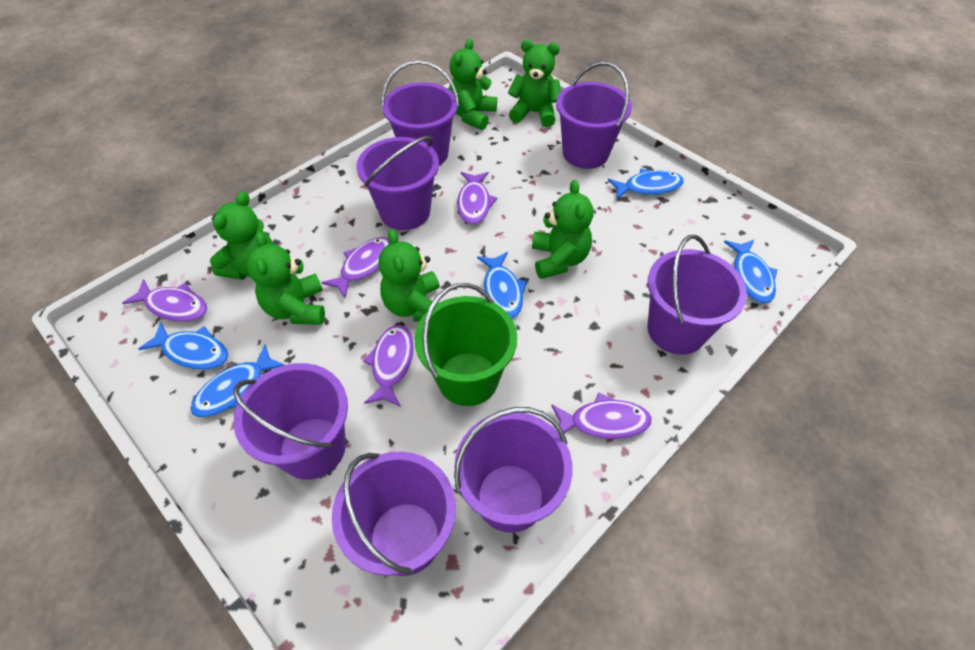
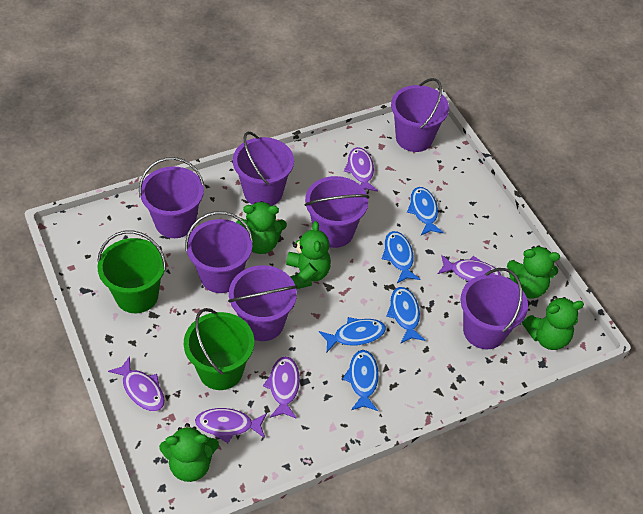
green bucket: [414,283,517,406] = 1 -> [97,231,166,313] [184,308,254,390] = 2
green teddy bear: [210,192,274,280] [246,232,325,325] [379,229,440,322] [448,39,497,130] [508,40,561,127] [532,180,593,279] = 6 -> [159,423,219,482] [236,201,287,254] [286,221,331,289] [507,245,560,298] [522,296,584,350] = 5

